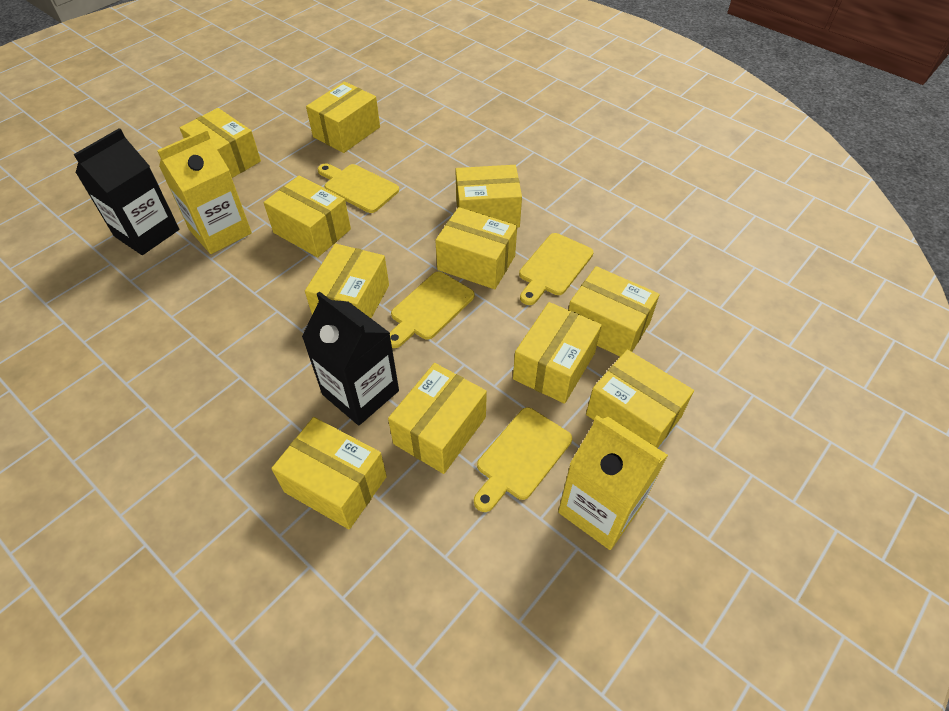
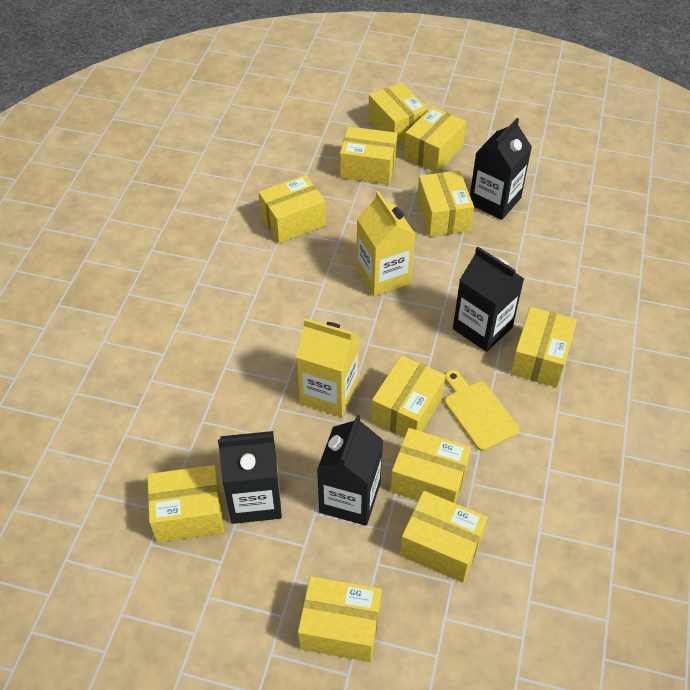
black carton: [74,128,179,255] [302,291,399,426] = 2 -> [218,431,282,524] [317,415,383,526] [453,247,525,352] [470,118,532,220] = 4
yellow cutting board: [318,164,399,213] [390,271,474,348] [474,407,572,512] [519,233,594,305] = 4 -> [445,370,519,451] = 1

